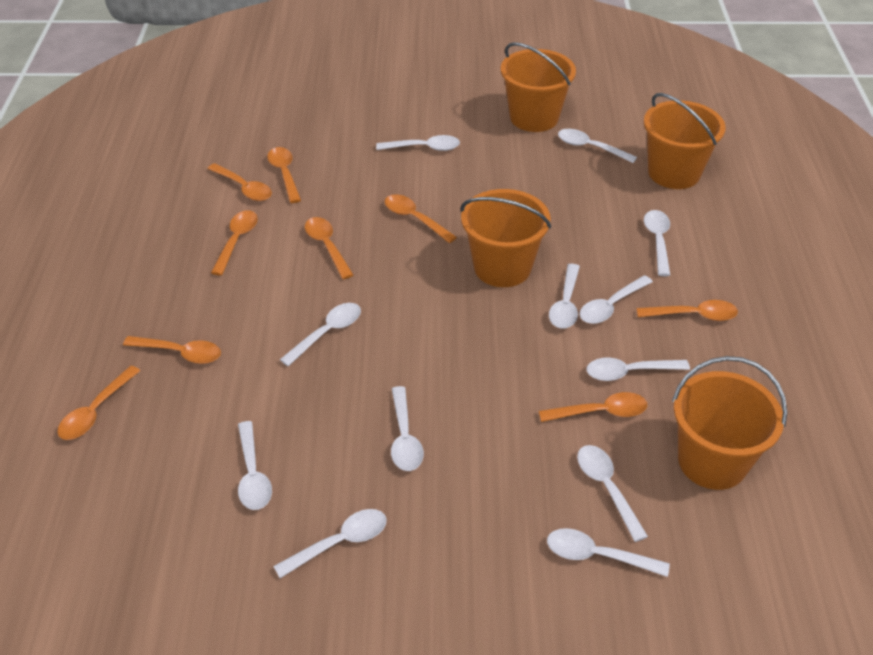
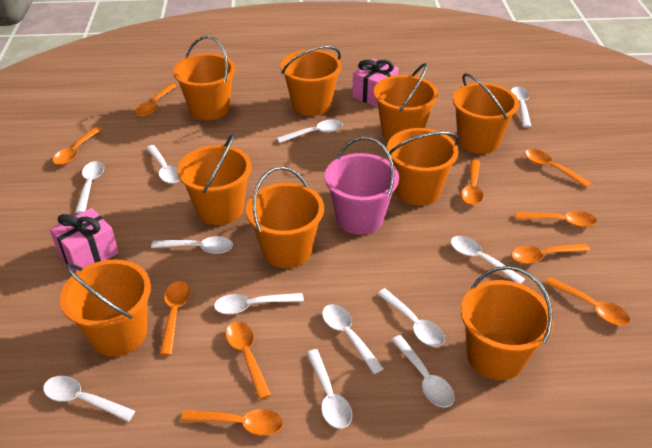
orange bucket: [461,189,551,287] [501,42,576,132] [644,93,726,189] [672,356,787,490] = 4 -> [60,259,151,357] [173,36,235,120] [178,134,251,225] [246,167,324,268] [280,46,342,116] [374,63,438,141] [387,128,459,206] [453,73,519,154] [461,266,554,380] = 9
orange spoon: [57,366,140,440] [123,336,221,364] [207,163,272,201] [211,210,258,276] [267,147,301,203] [305,217,353,279] [385,194,457,243] [539,392,647,422] [636,300,738,321] = 9 -> [53,126,102,165] [135,84,177,117] [159,281,190,356] [181,409,283,436] [226,321,271,400] [461,160,483,205] [511,243,590,264] [515,211,597,227] [525,149,591,188] [544,277,630,326] = 10
pink bucket: none = 0 -> [325,137,399,235] = 1
pink gift: none = 0 -> [50,208,119,273] [352,58,398,107] = 2

